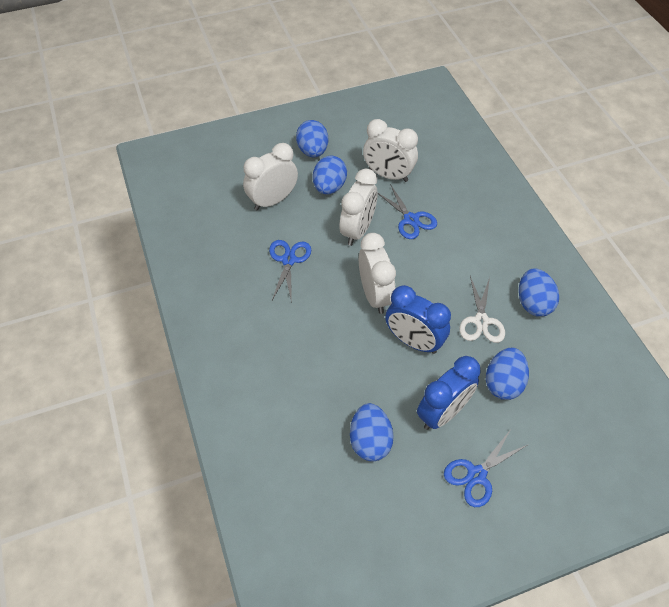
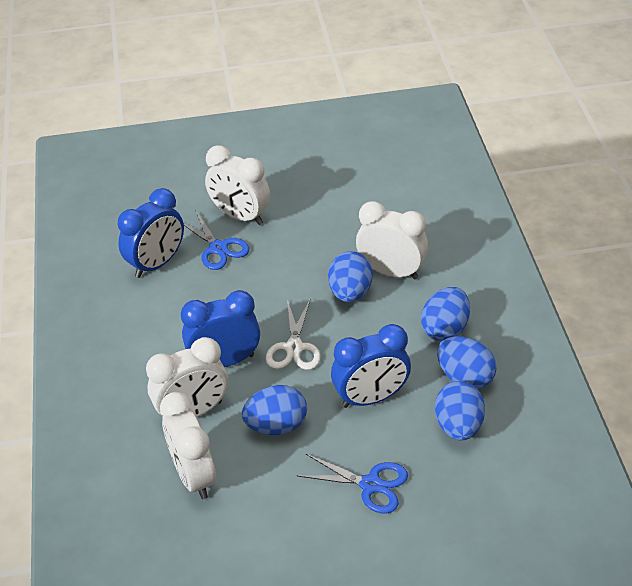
blue clock: [385,285,451,354] [417,356,481,430] = 2 -> [118,188,184,278] [181,290,260,367] [331,324,411,408] = 3
blue scissors: [269,240,311,303] [377,184,437,239] [444,429,529,507] = 3 -> [184,210,250,270] [297,454,408,513] = 2

